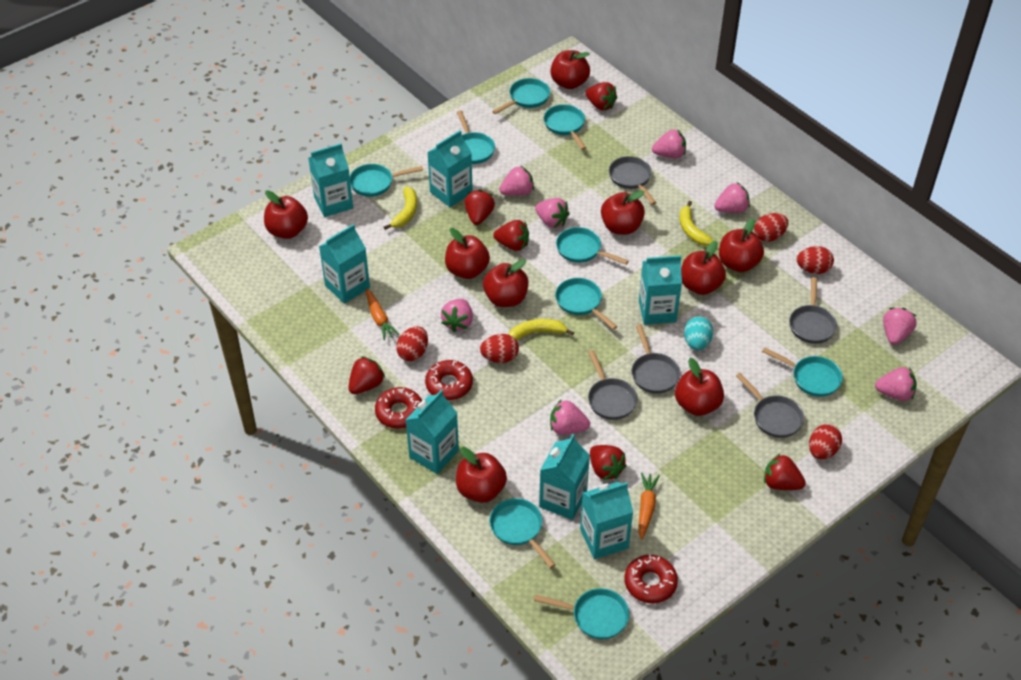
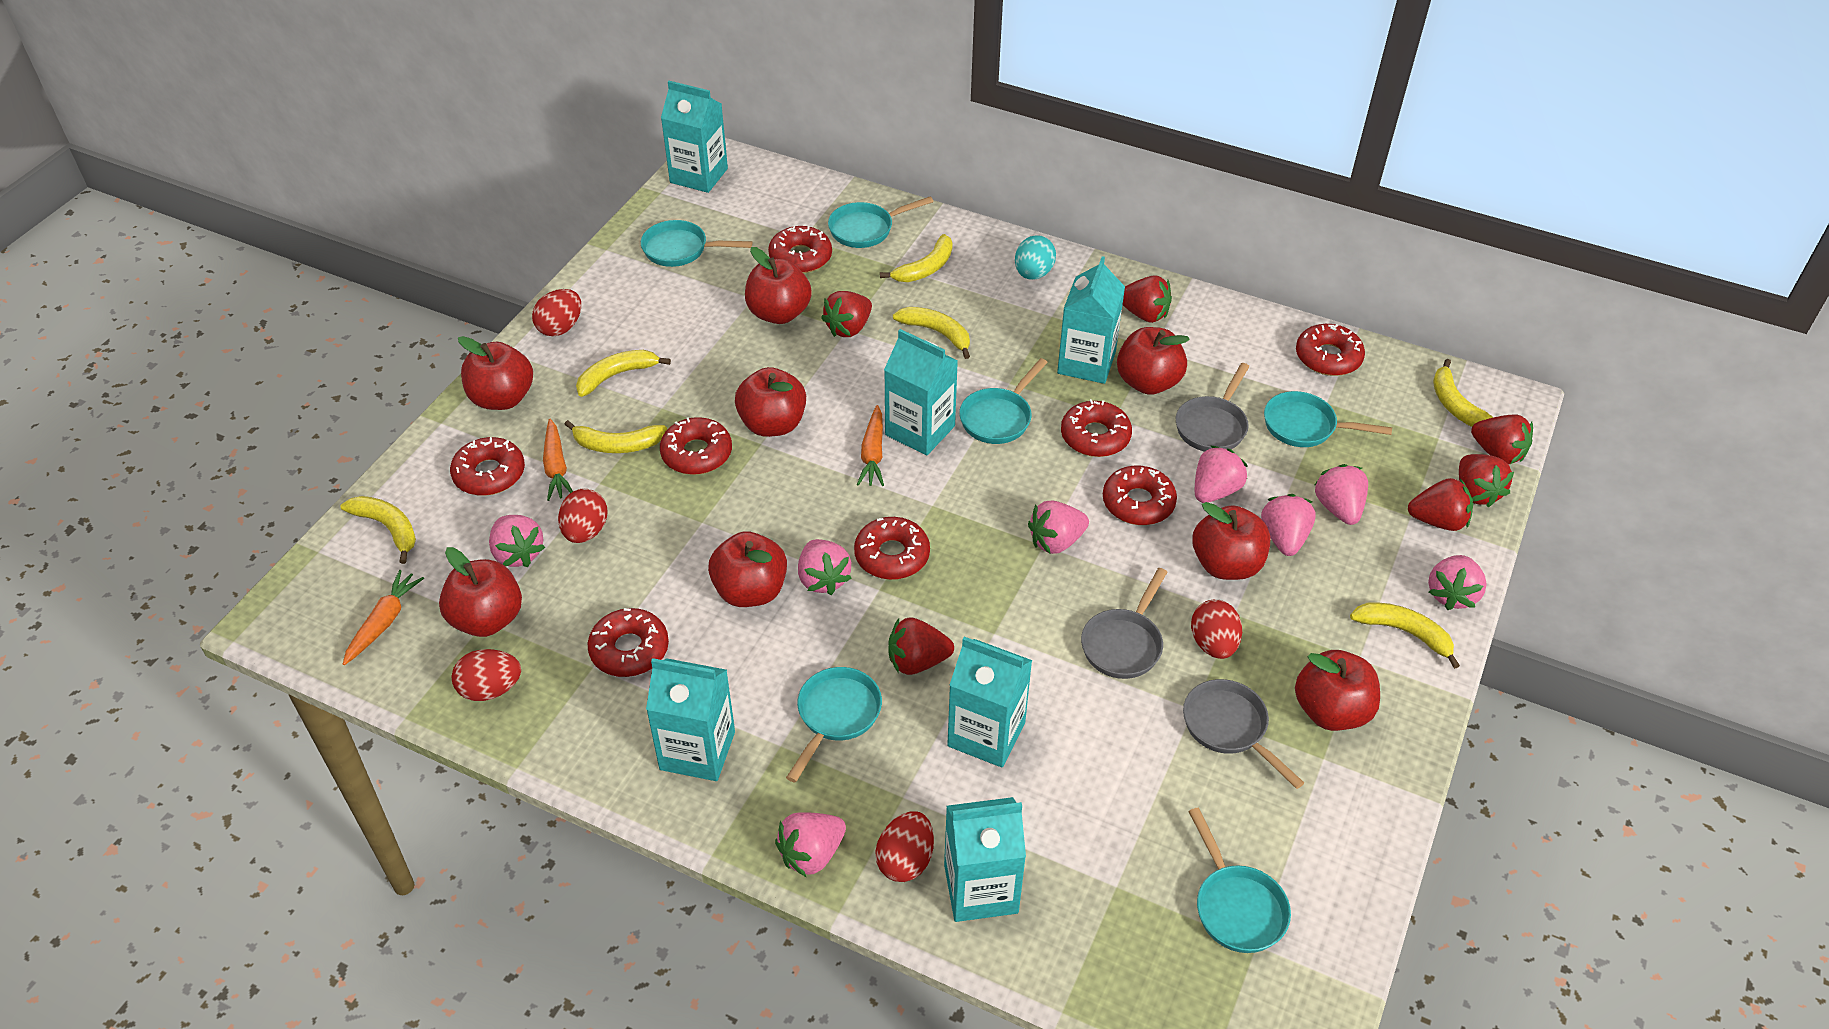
grey pan: [588,350,638,420] [609,156,657,205] [632,324,680,394] [736,373,804,438] [789,277,837,344] = 5 -> [1081,568,1167,679] [1176,363,1250,452] [1183,679,1304,789] = 3
orange carrot: [366,289,400,340] [639,473,660,540] = 2 -> [343,570,424,665] [543,419,573,501] [857,405,884,486] = 3
red apple: [264,190,308,239] [445,228,490,279] [456,447,507,503] [483,259,528,307] [550,50,590,89] [601,191,645,235] [675,358,724,416] [681,241,726,295] [719,218,764,272] = 9 -> [439,547,522,637] [458,336,533,410] [708,531,787,607] [735,367,806,437] [745,247,812,324] [1117,327,1190,395] [1192,502,1271,580] [1295,650,1380,731] = 8
red donut: [375,387,422,429] [425,360,473,400] [624,555,678,603] = 3 -> [450,437,525,496] [587,608,669,677] [660,417,732,475] [768,226,832,273] [854,517,930,580] [1061,399,1132,457] [1103,466,1177,525] [1296,324,1365,376] = 8
turquoise carton: [308,143,353,217] [319,224,370,304] [406,390,459,474] [427,130,473,207] [539,434,590,520] [580,482,633,559] [639,255,682,325] = 7 -> [646,658,735,781] [661,81,728,193] [884,329,958,456] [944,797,1026,922] [947,637,1032,767] [1057,256,1125,384] = 6
turquoise pan: [350,164,423,197] [457,110,495,164] [489,498,556,568] [492,78,550,114] [534,588,629,639] [544,104,586,150] [555,278,618,330] [556,227,629,265] [762,347,843,397] = 9 -> [641,220,752,267] [786,667,882,783] [828,196,934,248] [959,358,1048,444] [1188,808,1291,953] [1264,391,1392,447] = 6
yellow banana: [384,187,417,230] [508,319,574,341] [680,201,714,246] = 3 -> [340,496,416,564] [564,420,667,453] [576,350,671,397] [880,234,953,282] [893,307,970,359] [1350,602,1460,669] [1433,359,1493,427] = 7

